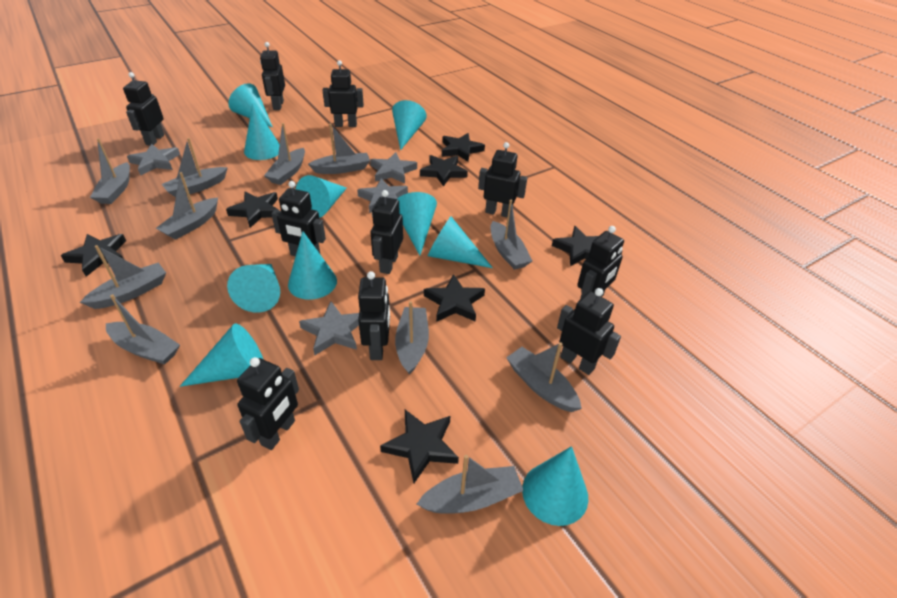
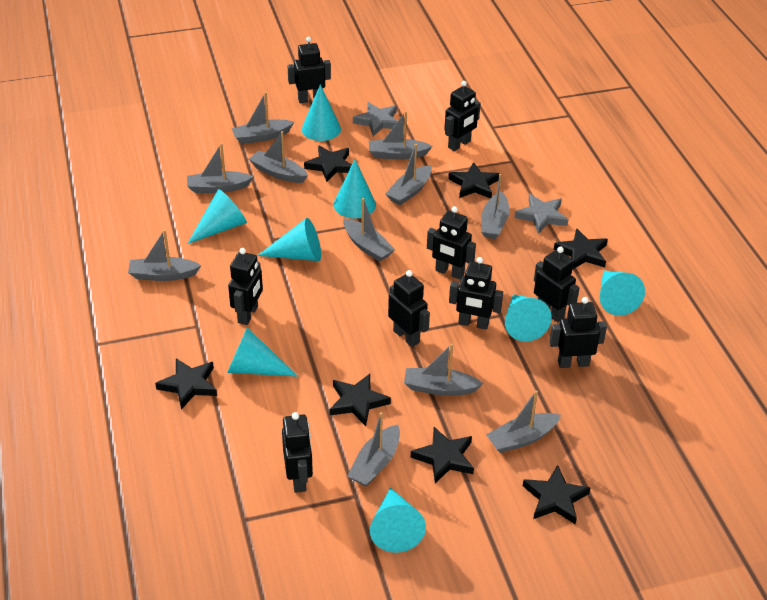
black robot: [123,72,164,145] [237,357,299,450] [260,42,285,110] [271,181,326,256] [322,60,364,127] [358,271,390,360] [370,190,403,274] [478,142,527,217] [557,288,621,375] [577,226,624,299] = 10 -> [228,248,263,325] [282,412,313,493] [288,37,331,103] [388,270,430,347] [427,206,476,279] [444,81,481,151] [449,257,503,330] [534,246,580,322] [549,297,607,368] = 9
grey star: [127,144,180,176] [299,301,359,355] [357,178,408,213] [370,152,417,183] = 4 -> [353,102,398,136] [514,194,568,234] = 2
turquoise cone: [180,324,264,387] [227,264,280,313] [228,83,273,128] [244,103,280,160] [288,231,337,300] [296,175,347,218] [392,100,427,150] [397,192,437,255] [428,216,493,268] [522,446,588,526] = 10 -> [187,189,247,244] [227,328,298,377] [257,218,321,261] [302,84,341,141] [334,160,376,218] [370,488,426,553] [505,294,552,342] [600,270,645,316] = 8

